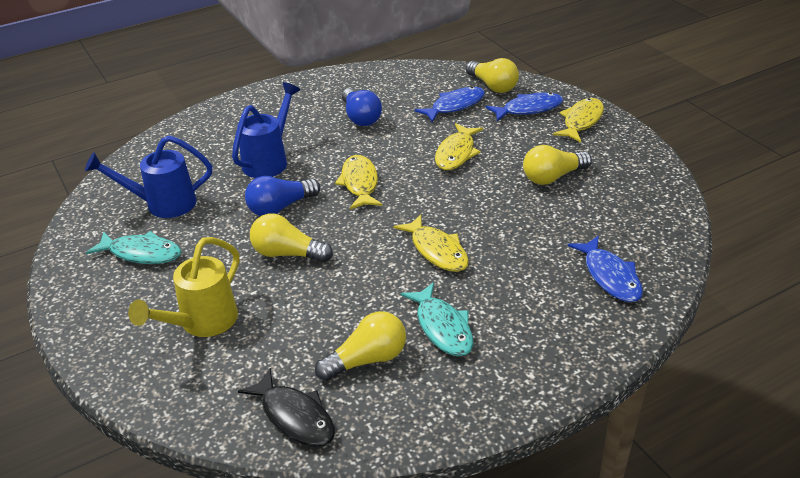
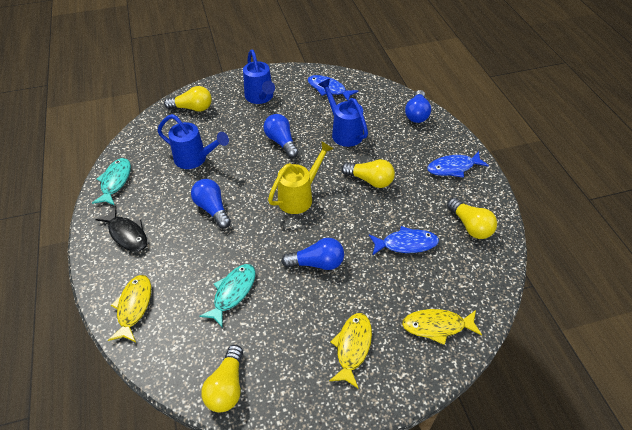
blue light bulb: [245,176,320,216] [342,88,382,126] = 2 -> [191,179,231,228] [263,114,299,158] [281,238,344,270] [405,90,431,123] = 4
blue watering can: [85,135,212,218] [232,82,300,178] = 2 -> [157,114,229,169] [243,50,275,104] [318,79,368,147] = 3
yellow fish: [335,155,382,209] [393,214,469,272] [435,123,483,170] [553,98,604,142] = 4 -> [108,275,151,342] [329,313,372,389] [402,309,482,345] = 3

